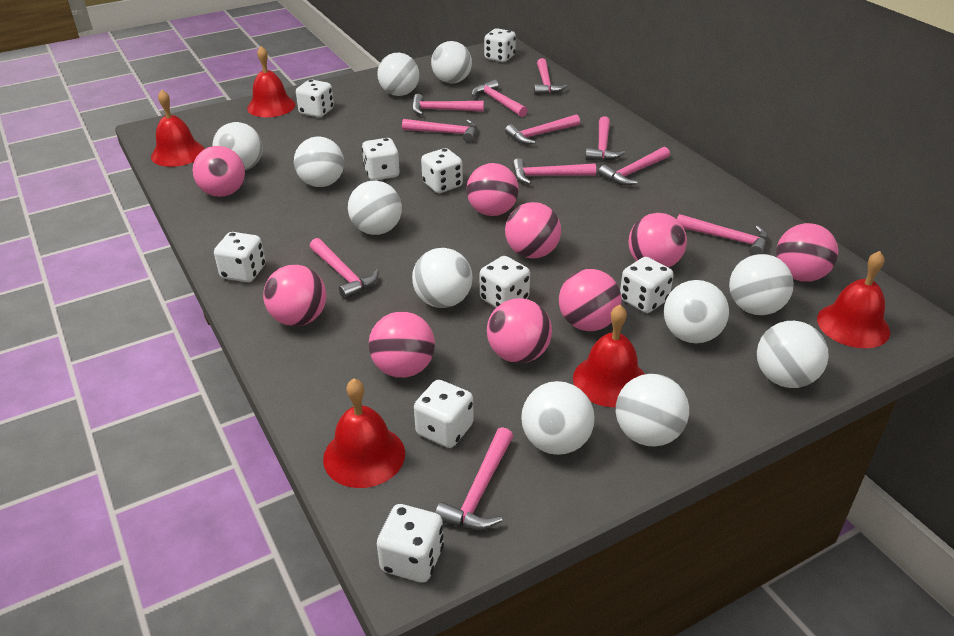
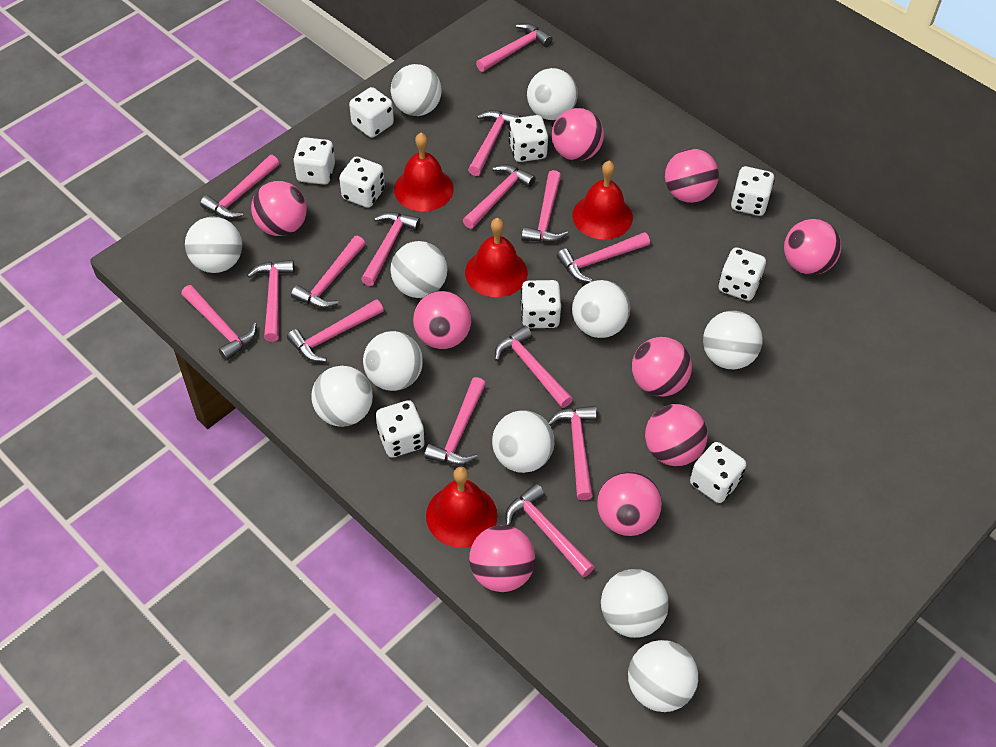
pink hammer: [309,238,379,300] [402,119,477,143] [412,94,484,115] [435,427,513,530] [472,80,528,117] [505,114,580,144] [512,158,596,184] [534,58,567,95] [585,116,625,161] [598,147,670,185] [677,214,768,255] = 11 -> [181,285,257,361] [200,155,279,219] [247,260,295,342] [287,299,384,362] [291,236,365,308] [361,212,420,286] [424,377,486,465] [463,164,536,229] [468,110,521,176] [476,23,552,72] [495,326,573,408] [505,483,595,577] [522,170,568,243] [548,406,597,500] [557,232,650,283] = 15
red bell: [151,90,204,167] [247,46,296,117] [323,379,405,488] [573,305,644,407] [817,251,890,348] = 5 -> [394,133,454,211] [426,467,497,548] [465,218,528,297] [572,161,633,240] = 4

